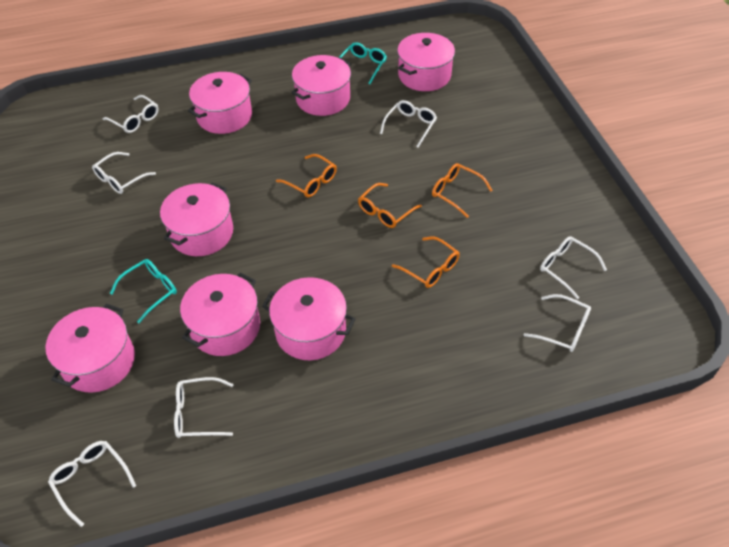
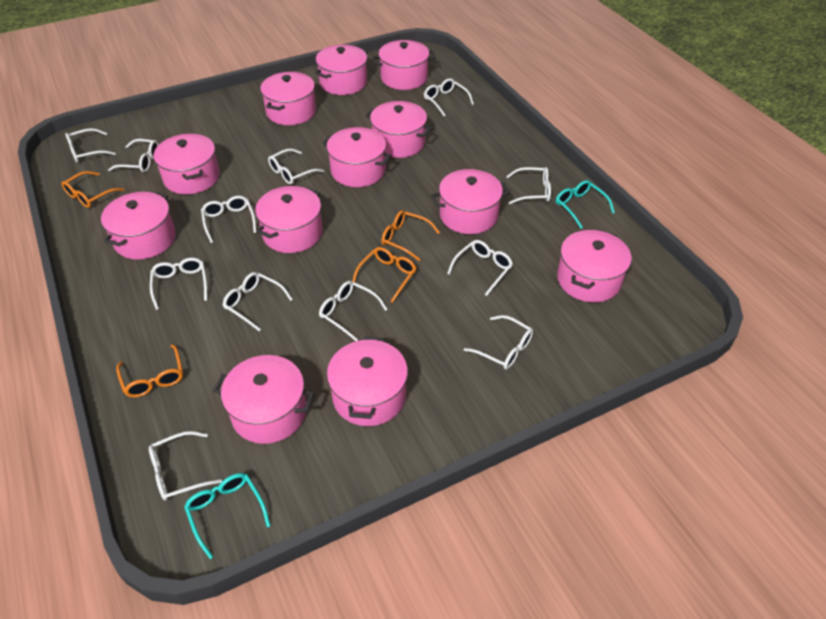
pink pot: [45,304,135,393] [160,183,233,256] [180,272,260,356] [188,72,252,134] [262,277,356,360] [291,55,351,116] [397,33,455,91] = 7 -> [101,192,176,260] [153,134,220,194] [213,355,315,444] [255,186,323,253] [260,72,316,125] [315,45,368,95] [322,127,392,187] [327,337,408,426] [366,101,432,158] [372,40,436,90] [431,169,510,234] [557,230,631,302] = 12
white glasses: [48,441,136,527] [92,152,156,194] [103,95,159,133] [174,377,234,438] [380,100,437,148] [523,294,591,352] [540,236,607,299] = 7 -> [65,128,116,163] [108,139,159,172] [149,431,222,500] [150,258,207,310] [201,196,257,243] [222,272,293,332] [268,149,324,185] [319,281,388,341] [424,78,474,117] [447,240,513,296] [464,315,533,370] [506,167,551,204] = 12

